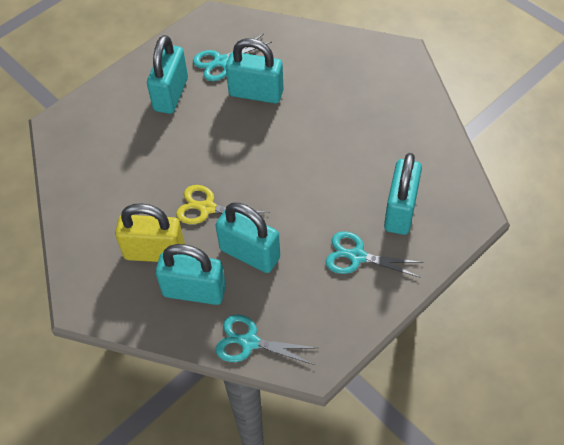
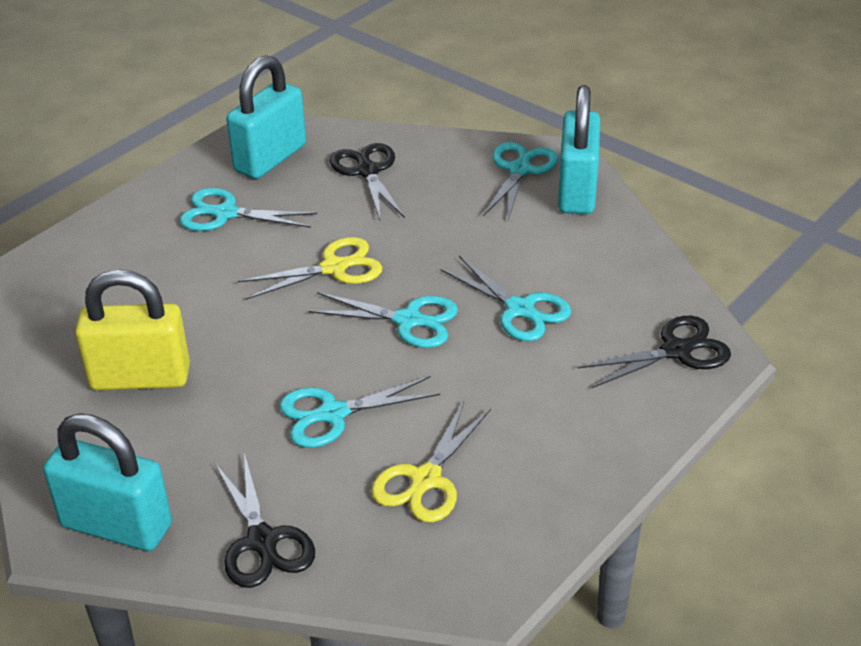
black scissors: none = 0 -> [214,453,315,588] [330,143,405,219] [578,316,731,388] = 3
turquoise padlock: [147,35,188,114] [155,244,226,305] [215,202,280,273] [226,38,284,103] [384,153,422,235] = 5 -> [43,414,172,551] [226,55,306,179] [558,85,600,214] = 3
turquoise scissors: [193,34,272,81] [216,315,317,365] [325,231,424,277] = 3 -> [180,188,317,231] [279,376,440,448] [309,292,458,348] [440,256,571,341] [483,142,558,220] = 5
yellow scissors: [176,185,270,224] = 1 -> [238,237,382,300] [371,401,491,522] = 2

